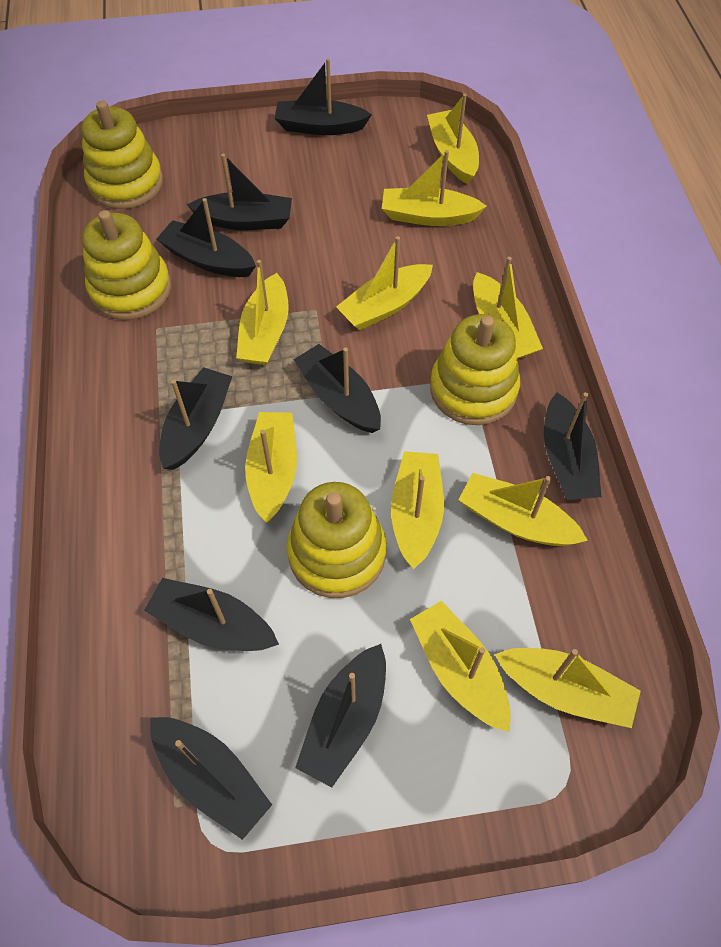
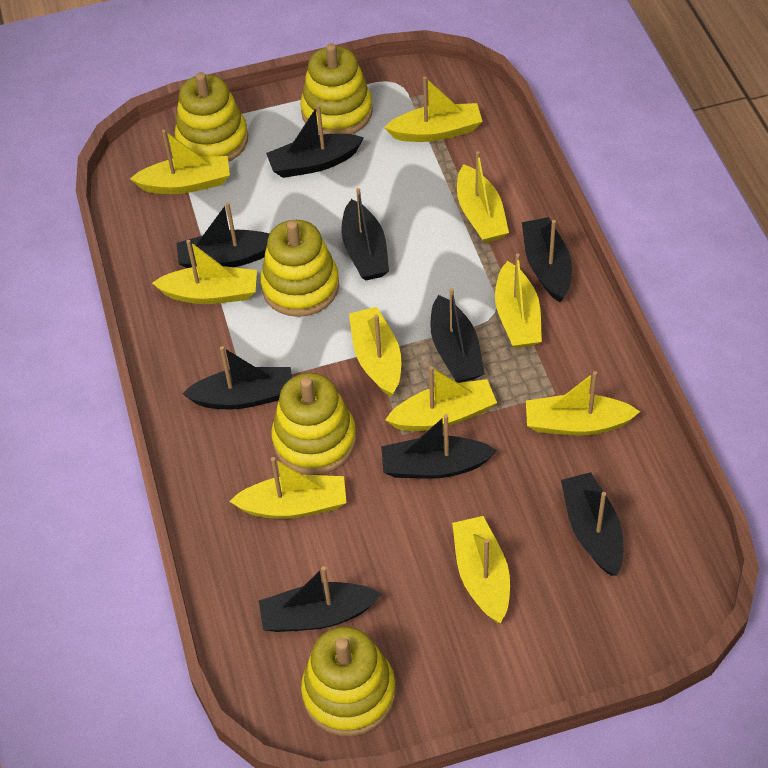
yellow stacking toy: [81,101,163,209] [82,210,171,320] [287,482,387,598] [430,314,520,425] = 4 -> [175,72,248,162] [260,220,339,317] [271,373,356,475] [300,43,373,135] [301,627,396,736] = 5

